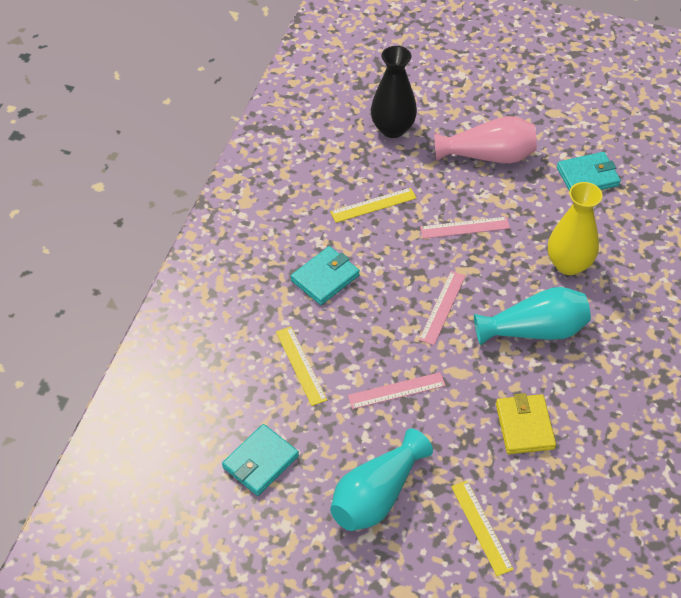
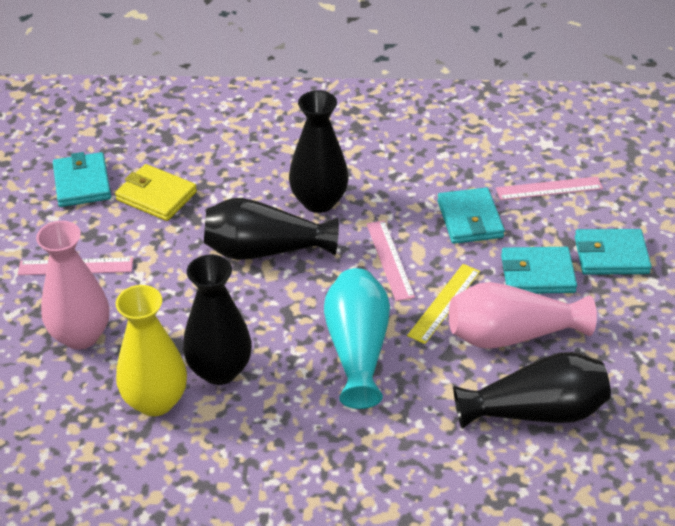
black vase: [371,46,417,138] = 1 -> [183,255,252,385] [204,198,339,260] [289,91,348,213] [453,352,611,429] = 4
pink vase: [434,116,537,163] = 1 -> [36,221,109,350] [449,282,597,349] = 2
turquoise vase: [330,429,433,531] [474,287,591,345] = 2 -> [324,268,390,409] = 1
turquoise wallet: [222,424,299,496] [290,246,360,305] [557,152,621,191] = 3 -> [53,152,111,207] [437,188,505,244] [501,247,577,294] [575,229,652,275] = 4
yellow ruler: [276,326,327,406] [330,188,416,223] [451,481,514,576] = 3 -> [407,264,480,344] = 1

